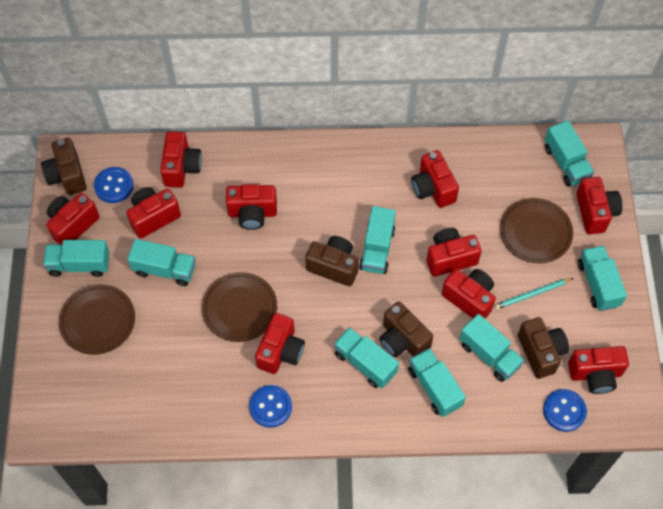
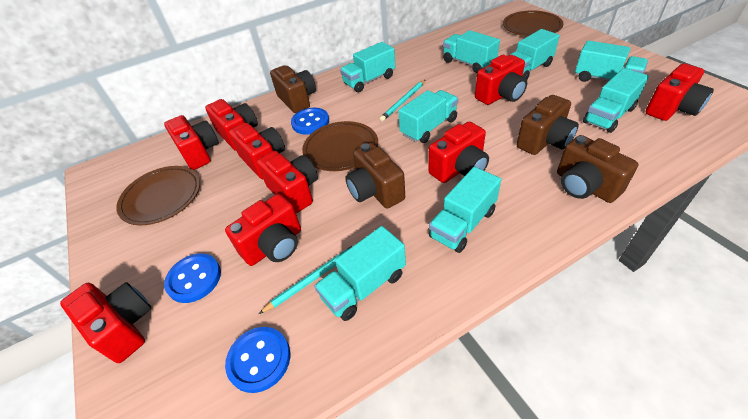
red camera: [46,193,100,245] [126,187,181,239] [160,131,202,188] [226,184,277,230] [255,313,305,374] [411,150,459,208] [426,228,482,277] [442,269,496,319] [568,346,629,394] [576,177,623,234] = 10 -> [60,282,151,363] [164,115,219,170] [205,99,258,151] [225,194,301,266] [229,123,285,179] [257,151,318,213] [428,122,489,183] [475,55,527,105] [645,63,714,121] = 9
turquoise pencil: [494,278,573,310] = 1 -> [259,243,357,314] [380,80,425,121] = 2

